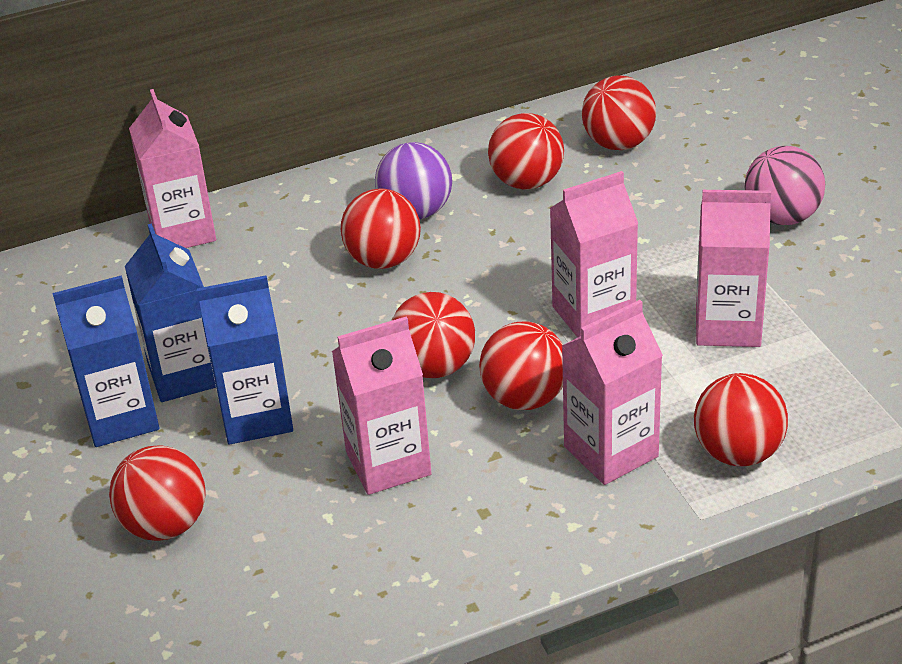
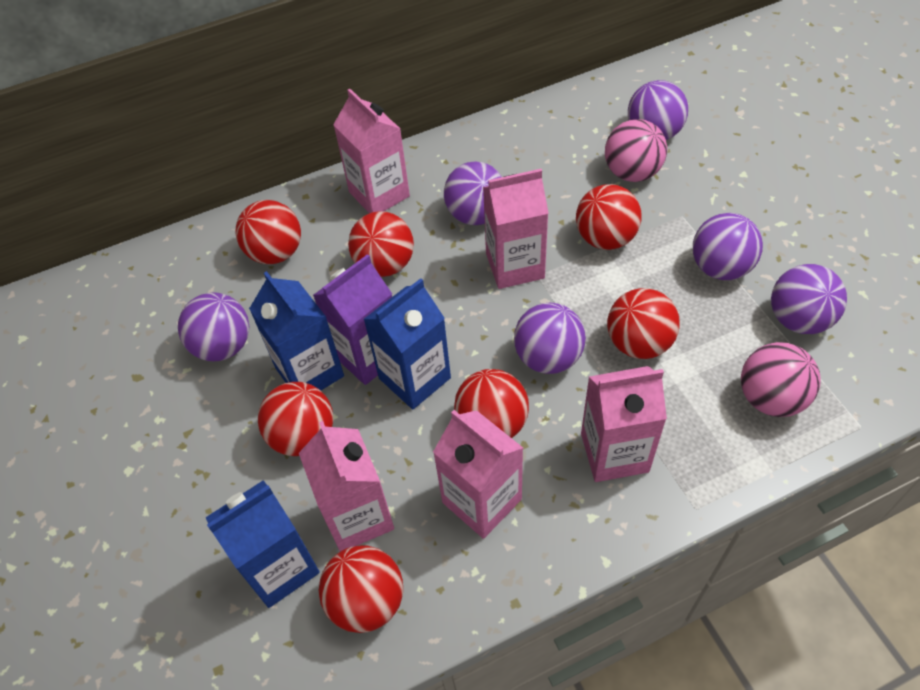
pink ball: [744,146,825,225] = 1 -> [605,119,667,182] [741,342,821,417] = 2
purple ball: [375,142,452,219] = 1 -> [178,292,250,361] [444,162,502,225] [514,303,586,374] [628,80,688,140] [693,213,763,280] [771,264,847,334] = 6
purple carton: none = 0 -> [313,254,392,385] = 1

